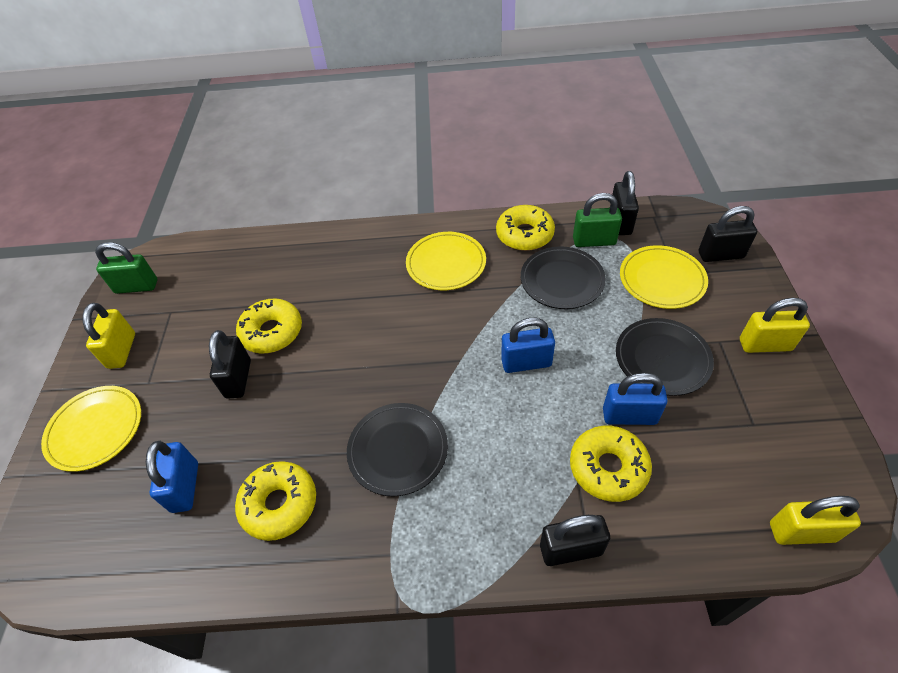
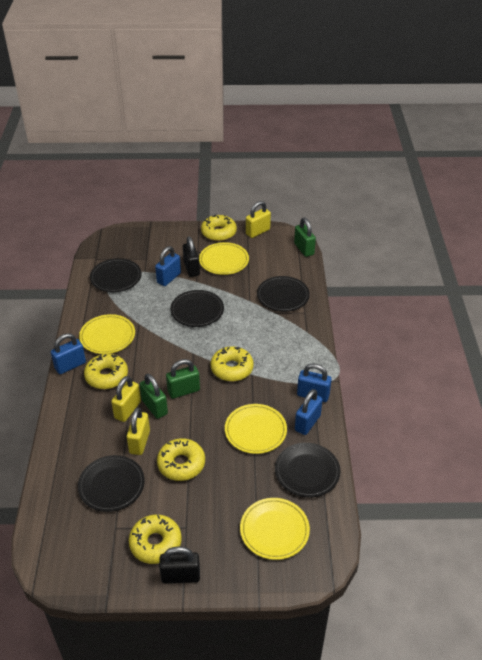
black padlock: [209,330,251,399] [540,515,610,566] [612,171,639,235] [699,206,757,262] = 4 -> [159,546,200,584] [183,236,200,277] = 2
black plate: [347,403,448,496] [521,246,606,309] [616,318,714,396] = 3 -> [78,455,145,512] [90,258,142,292] [170,290,224,327] [257,276,310,312] [275,443,340,498] = 5
blue padlock: [146,441,198,513] [501,318,555,373] [603,373,668,425] = 3 -> [51,333,86,374] [155,246,181,286] [295,389,323,435] [297,363,332,402] = 4
green padlock: [95,242,158,294] [573,193,622,247] = 2 -> [139,374,168,419] [166,359,200,399] [294,217,316,257] = 3
yellow donut: [235,461,316,541] [236,298,302,354] [496,205,555,251] [570,426,652,502] = 4 -> [84,354,128,389] [129,515,182,564] [157,438,205,481] [201,215,237,241] [210,346,254,382] = 5
yellow plate: [41,386,141,472] [406,232,486,290] [620,245,708,309] = 3 -> [79,314,135,354] [199,242,249,275] [225,404,287,454] [240,498,310,560] = 4

